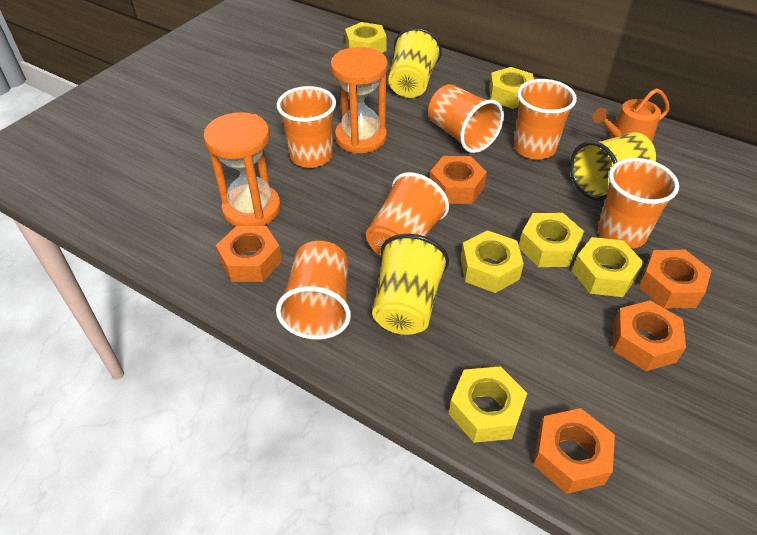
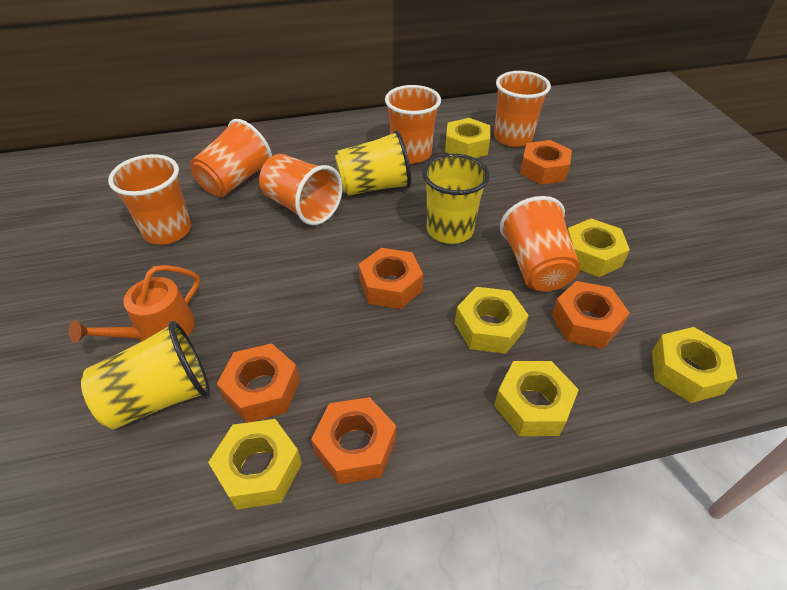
orange hourglass: [203,112,281,226] [331,47,388,154] = 2 -> none = 0

